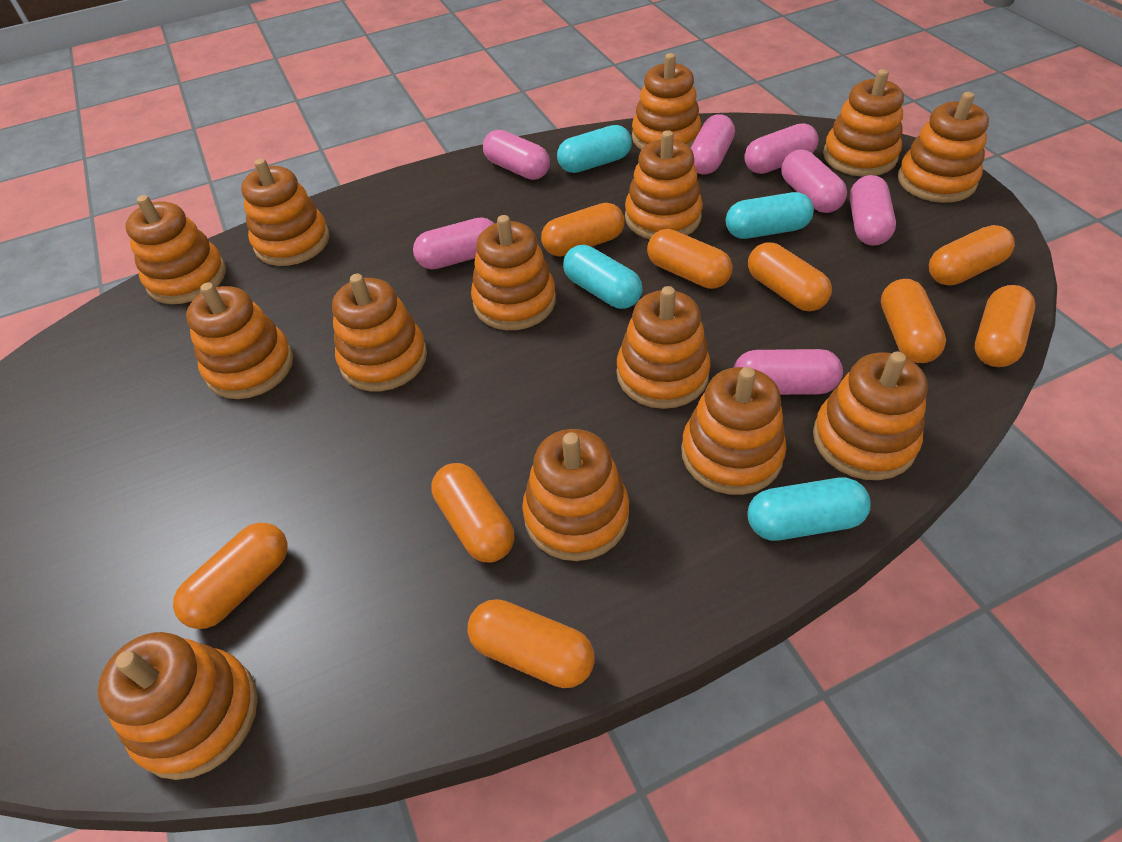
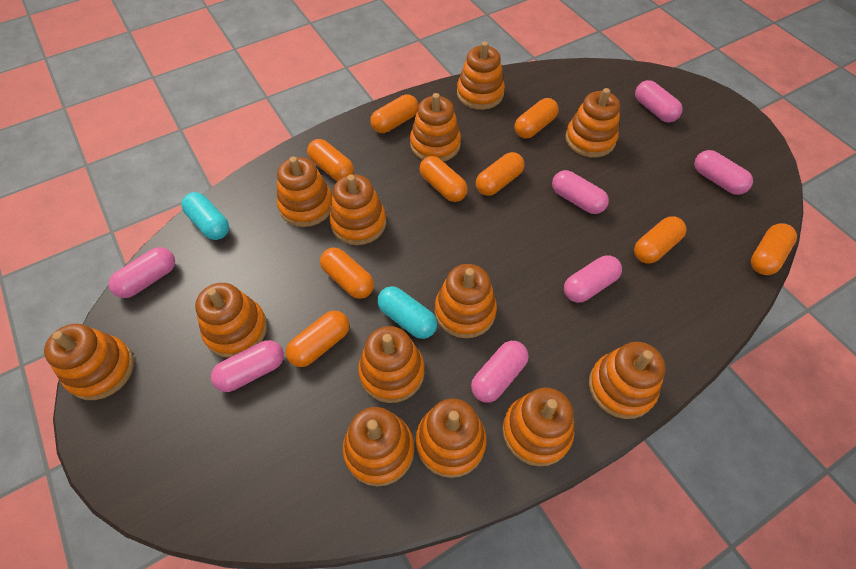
orange stacking toy: [98,632,258,780] [125,195,226,304] [186,282,293,399] [241,158,329,266] [332,274,427,391] [471,215,556,330] [522,429,629,561] [616,286,711,409] [625,130,703,239] [632,53,701,150] [681,367,786,495] [813,352,928,480] [823,69,904,177] [898,92,989,203] = 14 -> [44,324,134,400] [195,283,267,358] [277,156,332,227] [329,175,386,245] [343,407,414,487] [358,326,425,403] [410,93,461,162] [416,399,487,478] [435,264,497,338] [457,41,505,110] [502,388,574,467] [565,88,620,158] [589,342,666,419] = 13
turquoise capsule: [557,125,632,173] [563,245,642,309] [726,192,814,239] [747,477,871,541] = 4 -> [181,192,229,240] [377,286,437,339] = 2

